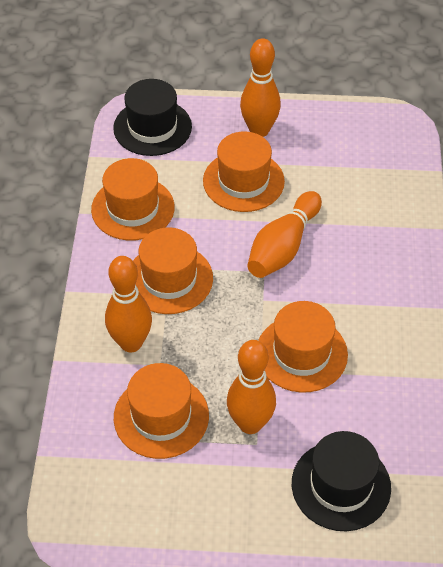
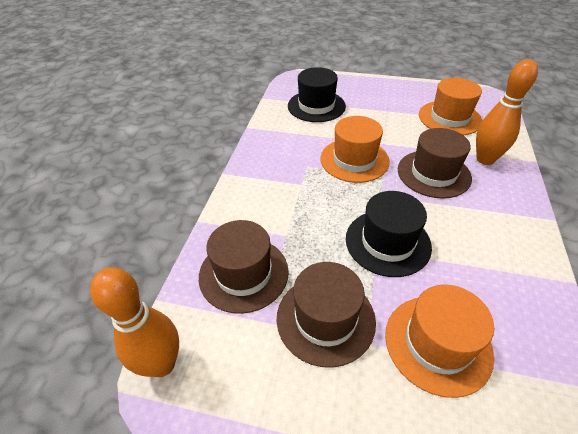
brown hat: none = 0 -> [199,220,289,314] [277,262,376,368] [398,128,472,199] = 3
orange bowling pin: [105,256,152,352] [227,340,276,434] [240,38,281,137] [247,191,322,278] = 4 -> [90,267,179,377] [476,59,538,165] = 2
orange hat: [91,158,175,241] [114,363,209,459] [133,227,213,314] [203,131,285,212] [258,301,348,393] = 5 -> [321,116,390,183] [385,285,494,398] [419,78,482,135] = 3

